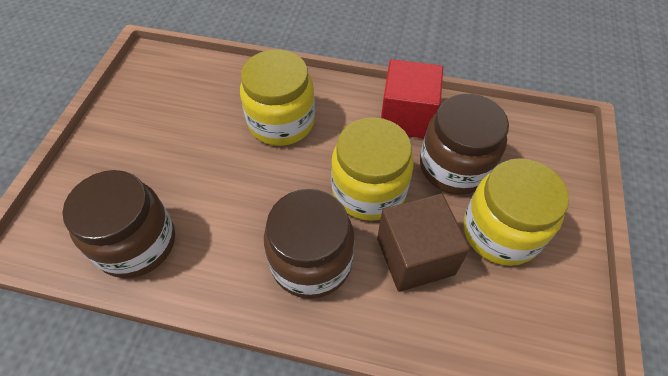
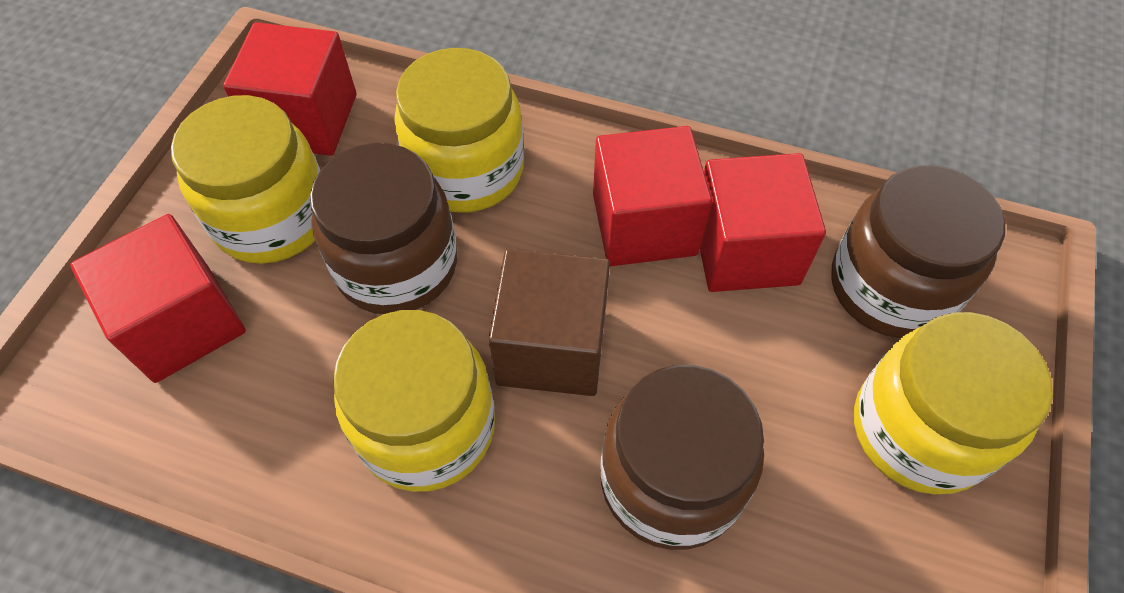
red cube: [381,59,443,139] = 1 -> [70,214,246,383] [223,22,357,156] [593,126,712,266] [700,153,826,292] = 4
yellow jar: [240,50,315,146] [331,117,414,221] [463,158,569,266] = 3 -> [171,95,320,264] [333,310,495,492] [394,48,524,213] [854,312,1053,495] = 4

